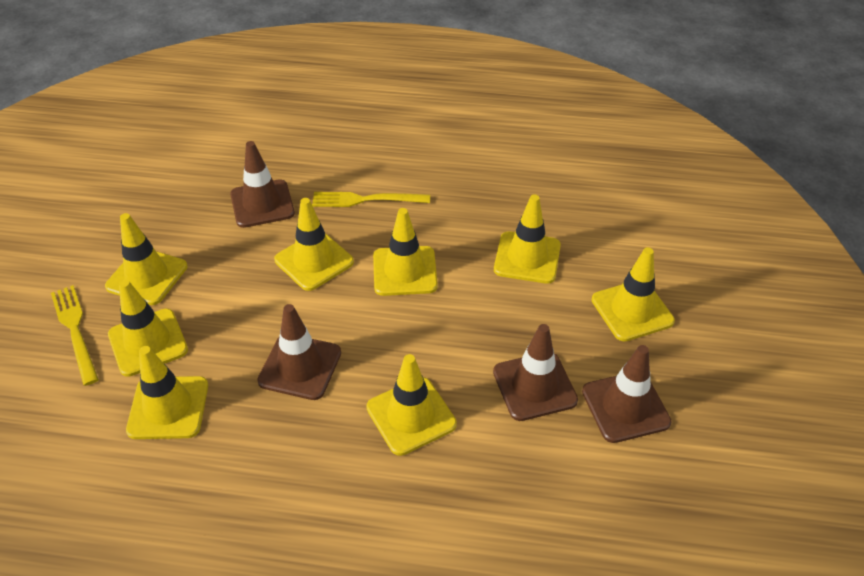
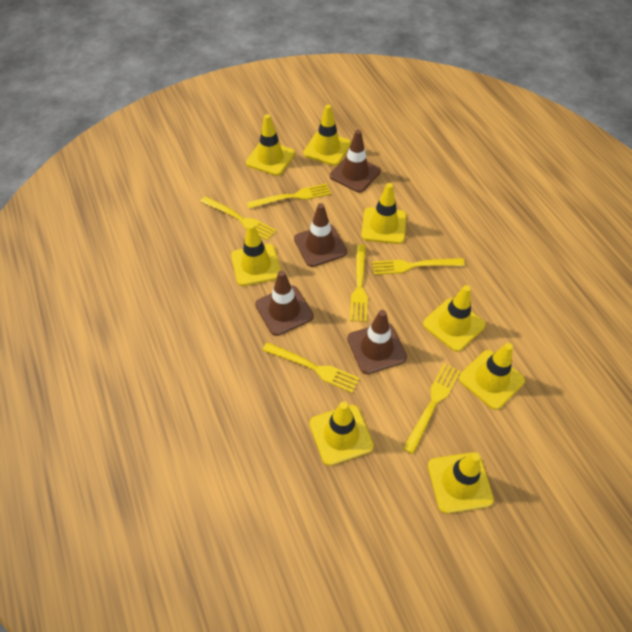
yellow fork: [51,285,99,386] [312,192,430,207] = 2 -> [200,196,276,241] [247,183,331,209] [263,342,360,393] [350,244,368,322] [372,258,465,275] [403,363,460,454] = 6

